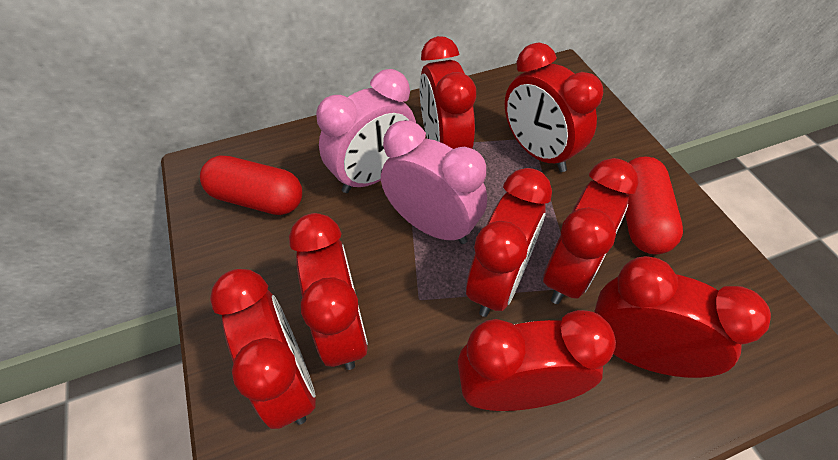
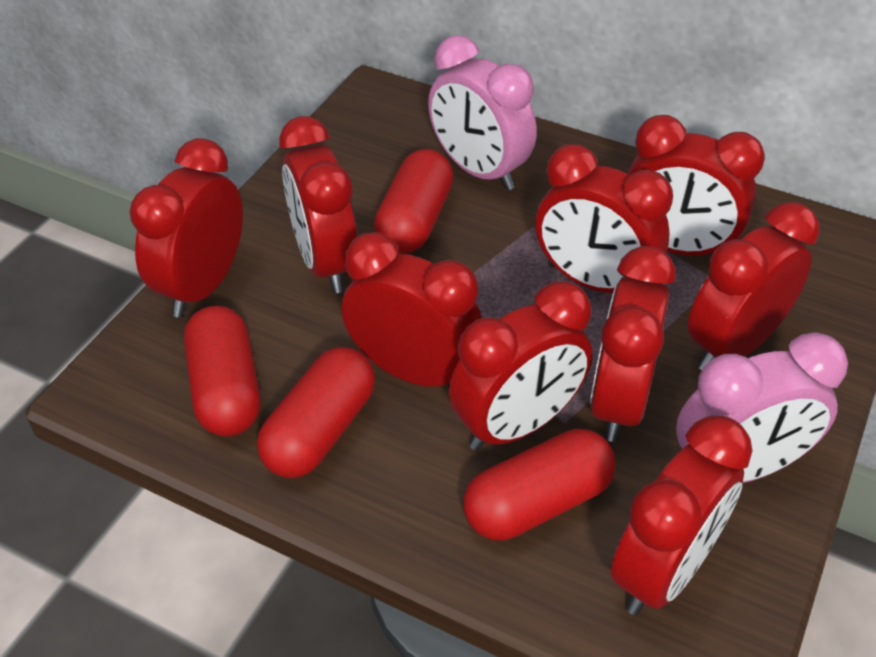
red capsule: [200,156,302,215] [625,157,683,254] = 2 -> [184,306,261,437] [257,347,375,478] [374,149,454,253] [463,429,616,541] = 4
red clock: [210,269,316,429] [289,213,368,370] [420,36,476,149] [458,310,616,411] [466,168,552,317] [505,43,603,172] [543,158,639,304] [594,256,771,378] = 8 -> [129,138,243,318] [279,116,358,293] [341,232,482,387] [449,281,593,451] [535,144,673,293] [590,246,676,442] [610,416,752,615] [628,115,765,256] [688,202,820,370] = 9

